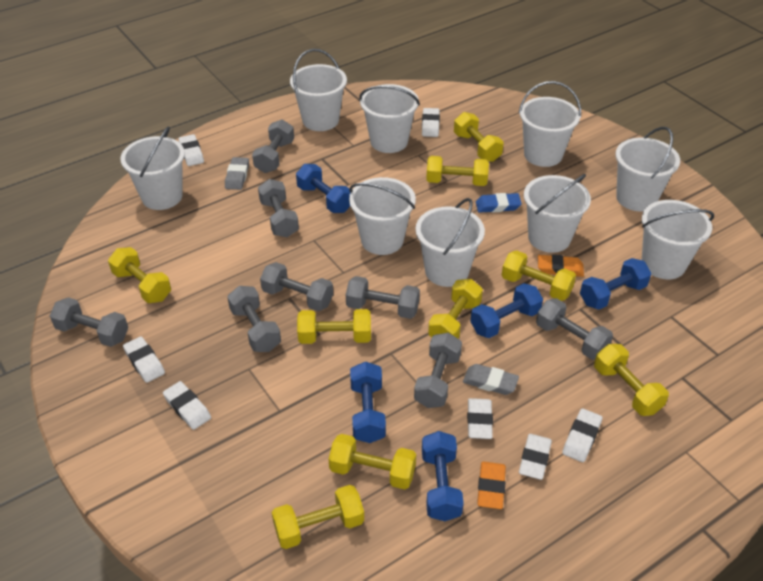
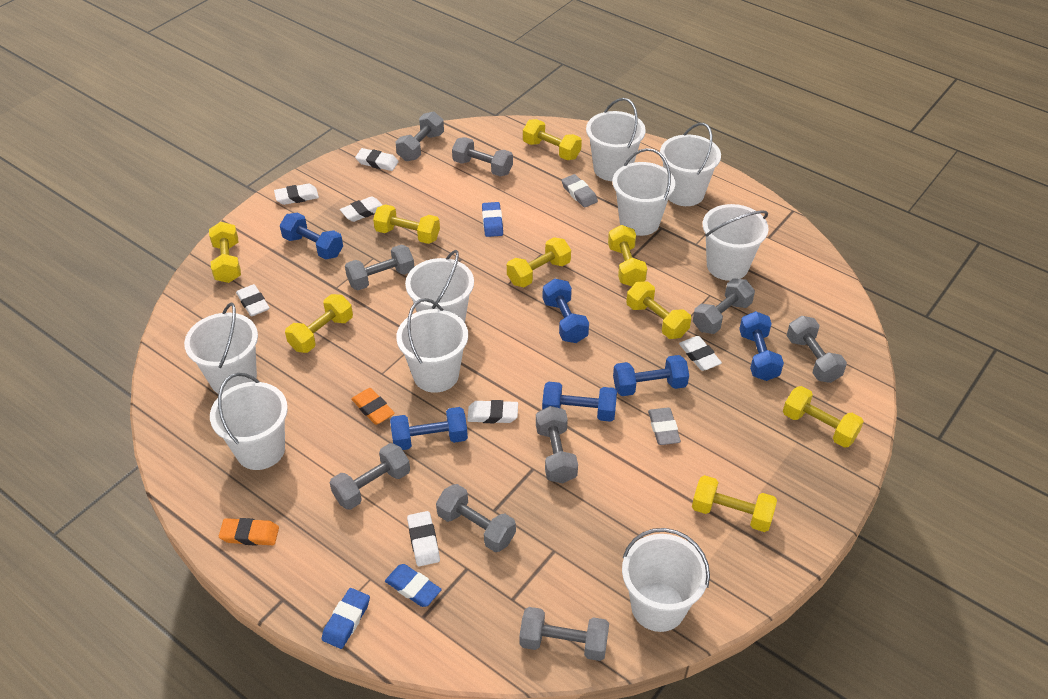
blue dumbbell: [296,164,350,213] [350,362,386,443] [422,431,464,521] [470,283,543,338] [580,258,651,310] = 5 -> [280,212,343,260] [390,407,468,450] [542,382,617,422] [543,279,589,343] [613,355,689,396] [739,311,784,381] = 6
blue eraser: [476,193,522,213] = 1 -> [322,588,370,649] [385,564,442,607] [482,202,503,237] = 3
grey dumbbell: [50,297,128,347] [227,286,281,352] [252,119,294,173] [258,179,299,237] [260,262,333,311] [346,276,420,319] [414,333,462,408] [536,298,613,360] = 8 -> [330,443,410,510] [345,244,414,290] [395,112,444,161] [436,484,516,552] [452,137,513,177] [519,607,609,661] [536,406,578,483] [693,278,755,334] [787,316,847,383] = 9

